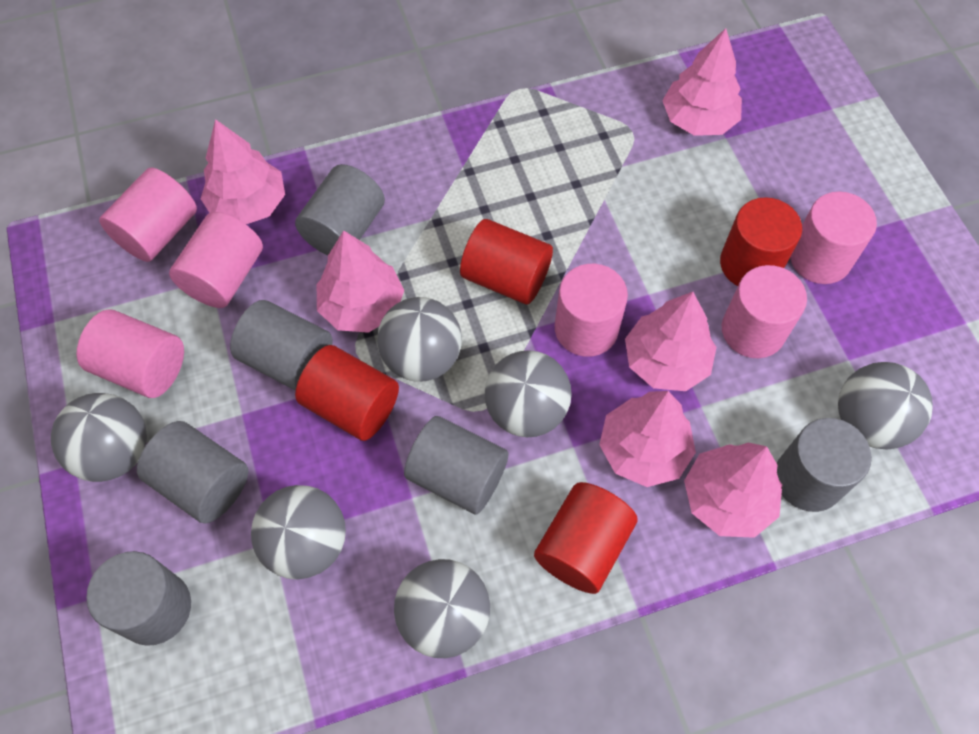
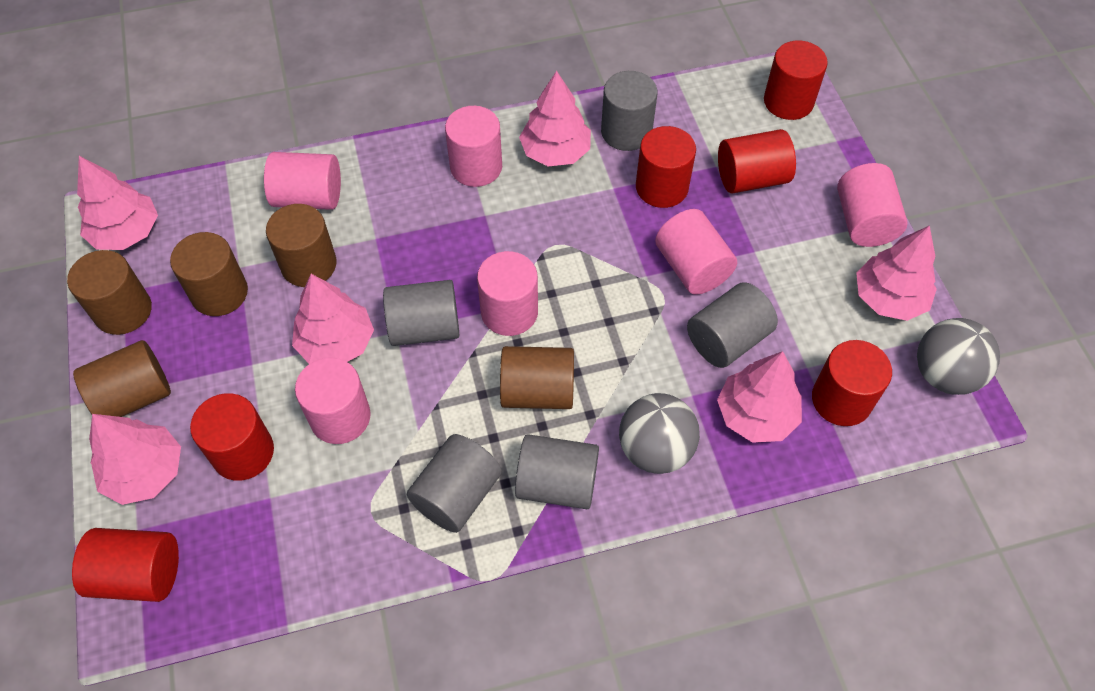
brown cylinder: none = 0 -> [67,250,152,335] [73,340,171,417] [170,232,248,316] [266,204,337,287] [500,346,574,409] = 5
grey ball: [51,393,147,482] [251,485,346,579] [377,297,462,382] [394,559,490,658] [485,350,572,437] [838,362,933,450] = 6 -> [619,393,700,474] [917,318,1000,395] = 2
grey cylinder: [86,551,191,646] [137,421,248,524] [230,300,333,391] [295,164,385,255] [404,416,509,515] [777,418,872,512] = 6 -> [383,280,459,346] [407,434,502,533] [515,434,599,509] [601,71,657,151] [687,282,778,368] = 5
red cylinder: [295,345,399,441] [460,219,553,305] [534,482,638,594] [720,197,802,286] = 4 -> [72,528,179,602] [190,393,274,481] [636,126,696,208] [718,129,796,193] [764,40,828,120] [812,340,892,426] = 6

